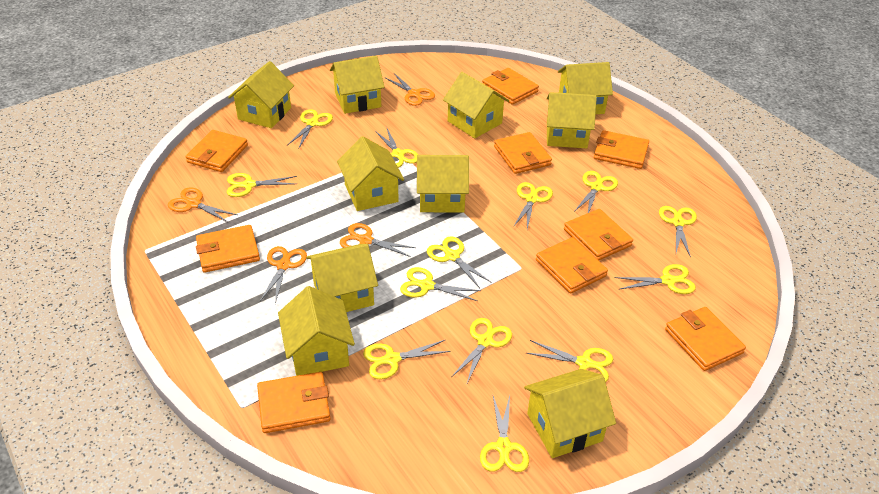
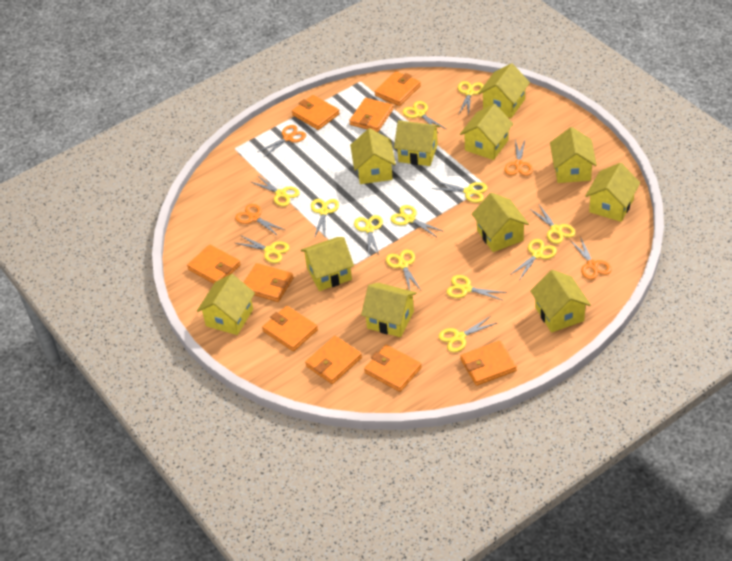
yellow house: [228,61,294,128] [278,286,355,376] [306,244,378,312] [330,56,385,114] [337,136,404,211] [417,155,469,213] [443,72,509,138] [524,369,616,458] [547,92,597,148] [558,62,613,114] = 10 -> [197,274,255,335] [301,237,354,291] [350,128,396,184] [361,283,417,337] [394,120,440,166] [460,104,513,160] [472,193,529,252] [478,63,530,118] [530,270,591,333] [550,127,597,183] [585,163,640,222] = 11

